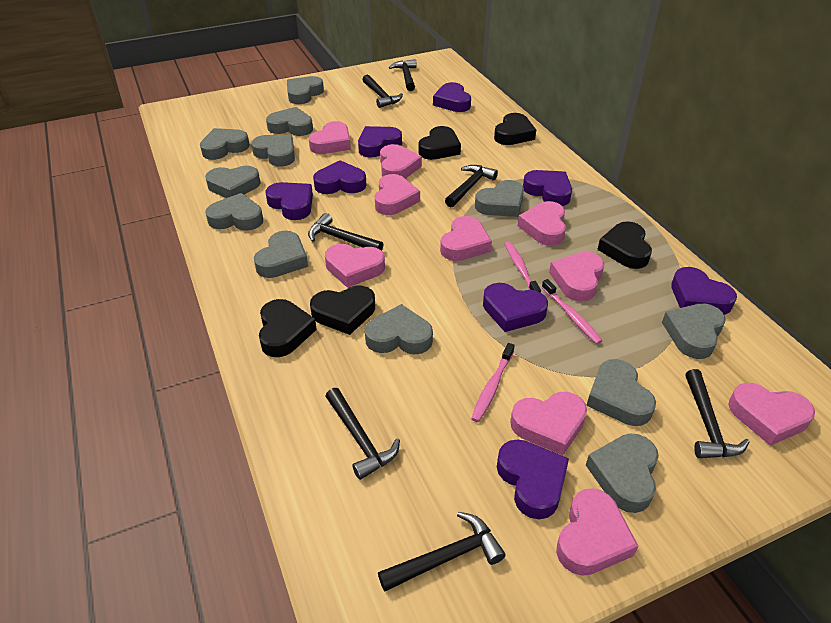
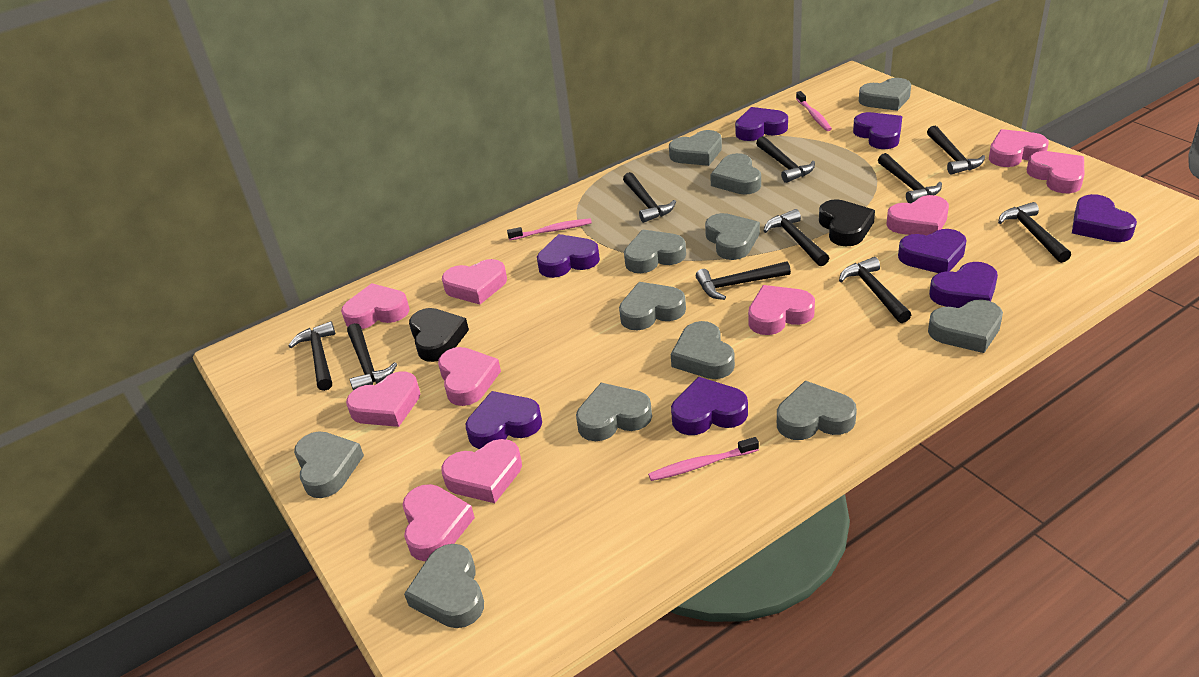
black hammer: [308,213,383,251] [325,388,400,480] [362,75,403,108] [378,512,506,592] [389,59,417,91] [445,165,498,207] [685,369,749,458] = 7 -> [289,321,335,391] [347,323,397,390] [623,172,676,223] [696,261,791,300] [756,136,815,183] [764,209,829,266] [839,257,911,323] [878,153,942,203] [927,126,985,175] [998,202,1071,263] = 10
black heart: [259,299,317,357] [310,286,375,335] [419,126,461,160] [494,113,536,145] [597,221,652,269] = 5 -> [409,308,469,362] [819,199,875,246] = 2

